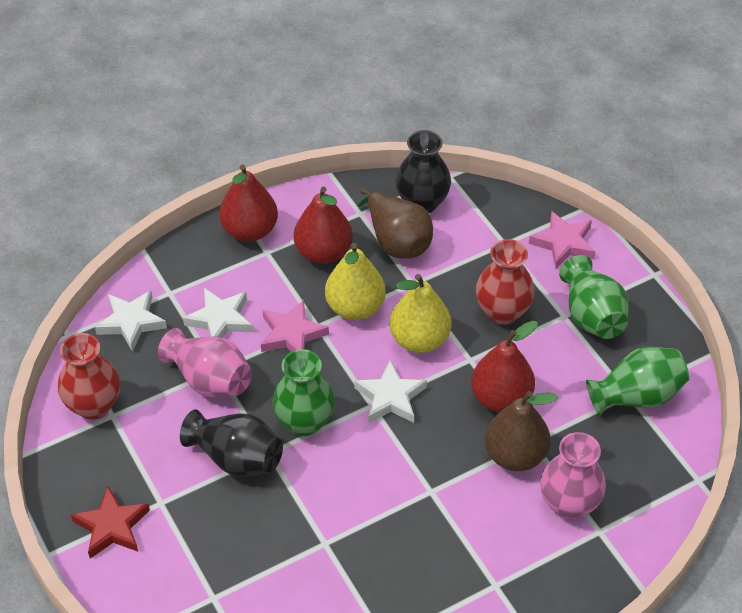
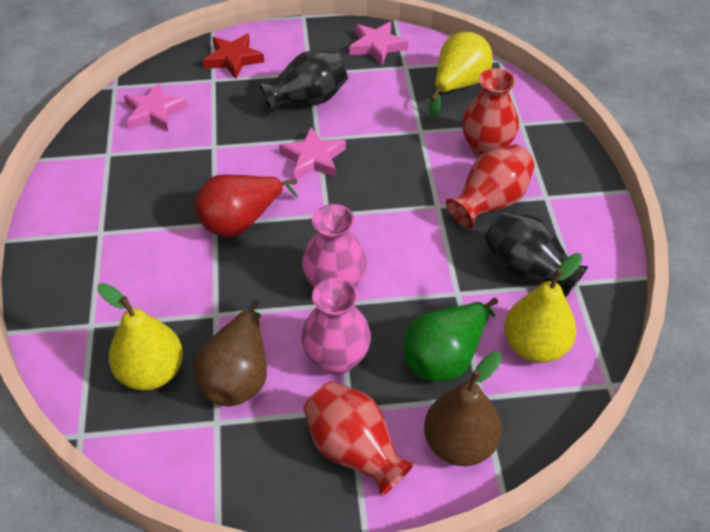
green pear: none = 0 -> [404,298,498,381] = 1
green vase: [272,349,335,436] [559,255,629,339] [586,346,690,415] = 3 -> none = 0
pink star: [261,300,329,352] [529,211,595,269] = 2 -> [124,83,188,131] [279,127,346,179] [349,21,408,65] = 3
red pear: [219,165,278,242] [294,187,353,264] [471,321,538,412] = 3 -> [195,174,298,237] = 1
red vase: [58,333,120,420] [476,239,535,325] = 2 -> [303,381,415,497] [446,144,535,229] [462,68,519,157] = 3
white star: [95,290,167,352] [183,288,253,338] [354,360,427,423] = 3 -> none = 0
yellow pear: [325,243,386,320] [389,274,451,353] = 2 -> [98,283,183,390] [429,32,493,119] [504,253,582,363] = 3

